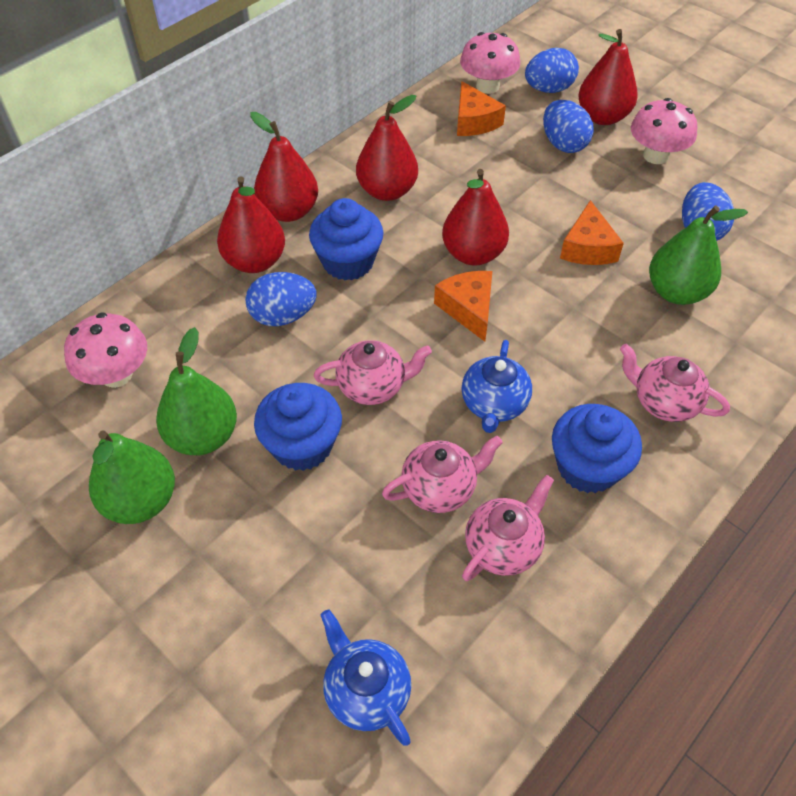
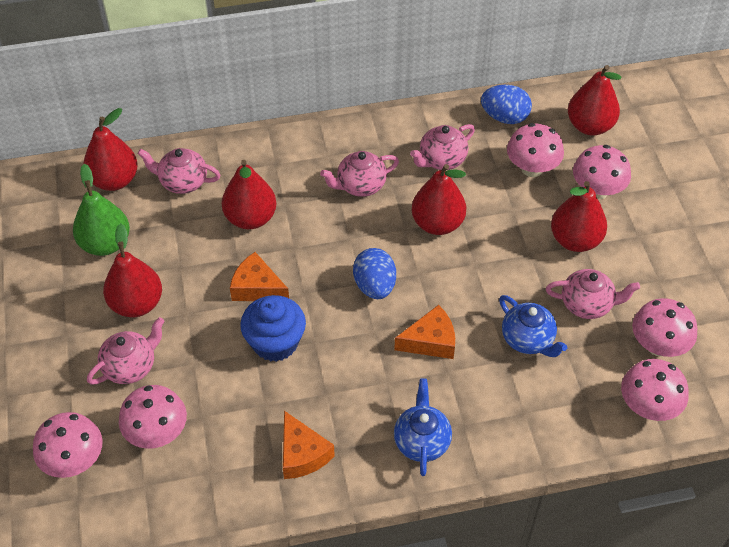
blue cupcake: [254,383,342,471] [309,198,384,280] [552,404,642,493] = 3 -> [240,295,306,362] = 1
blue egg: [245,272,317,326] [525,48,579,93] [543,100,594,153] [682,182,734,241] = 4 -> [353,248,396,299] [481,85,532,124] = 2
green pear: [89,430,175,524] [156,327,237,455] [649,206,748,305] = 3 -> [73,164,130,256] = 1
pink mushroom: [64,312,147,388] [460,32,520,94] [631,98,697,164] = 3 -> [33,412,102,478] [119,385,187,449] [507,123,564,177] [573,145,631,200] [621,359,689,421] [632,298,698,357] = 6
pink teapot: [314,340,432,405] [382,436,503,513] [462,475,554,581] [620,344,730,422] = 4 -> [87,317,164,385] [138,148,221,194] [320,151,399,197] [410,124,475,170] [546,269,640,319] = 5
red pear: [217,176,285,273] [250,112,318,222] [356,95,418,201] [442,169,509,266] [578,29,638,125] = 5 -> [83,108,138,191] [103,223,162,317] [222,160,277,229] [411,164,466,235] [551,181,607,252] [568,65,622,135] = 6

